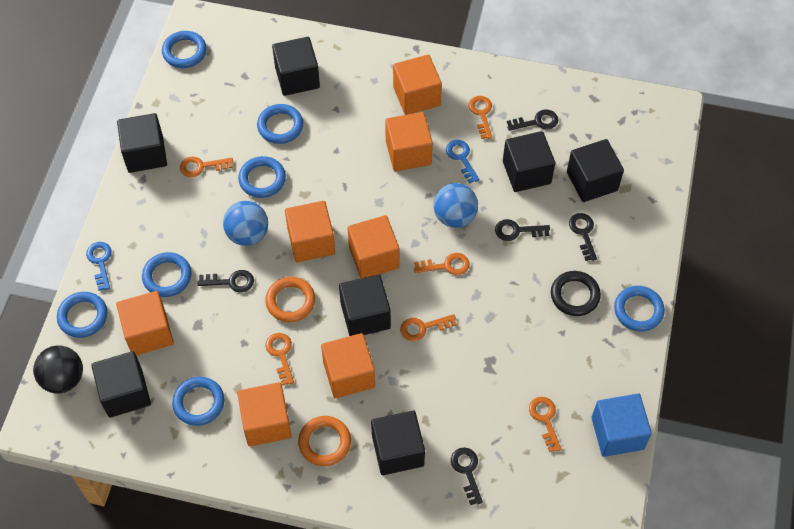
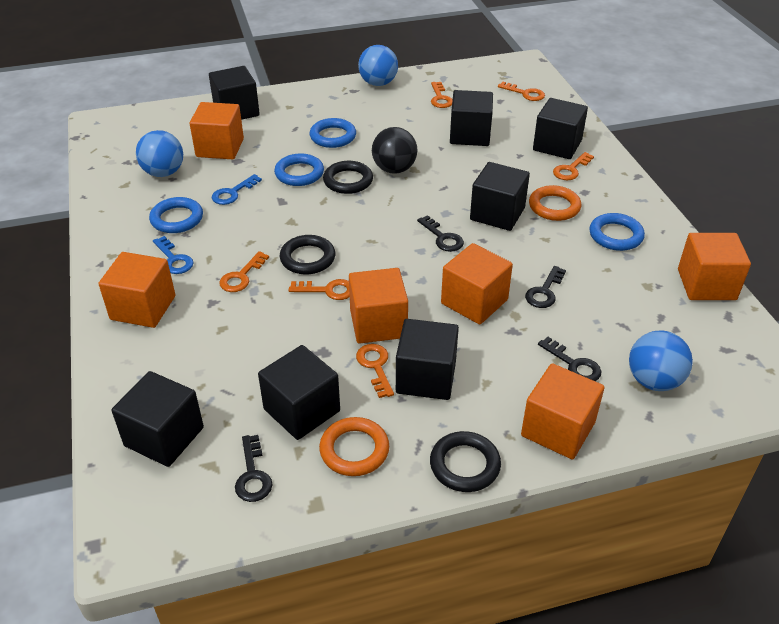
black key: [198,270,254,293] [451,447,483,505] [495,219,550,241] [507,109,558,131] [569,213,597,261] = 5 -> [235,435,273,502] [417,215,464,252] [525,266,566,308] [538,337,602,381] = 4
black ring: [551,271,601,316] = 1 -> [280,235,335,274] [323,161,373,194] [430,431,501,492] = 3
blue ball: [223,201,268,246] [433,183,478,228] = 2 -> [136,130,183,177] [358,45,398,86] [629,331,693,391] = 3
blue cube: [591,394,652,457] = 1 -> none = 0
blue ring: [57,292,107,338] [142,252,192,297] [162,31,207,68] [172,377,225,426] [238,156,286,198] [257,104,303,144] [614,286,665,332] = 7 -> [149,197,203,233] [274,153,324,186] [310,118,356,148] [590,213,645,251] = 4
orange cube: [116,291,174,355] [237,382,292,447] [285,201,335,262] [321,333,375,398] [347,215,400,278] [385,112,433,171] [393,55,442,115] = 7 -> [98,252,176,328] [190,102,244,159] [349,268,408,344] [441,243,513,325] [521,363,605,459] [678,233,751,300] = 6

